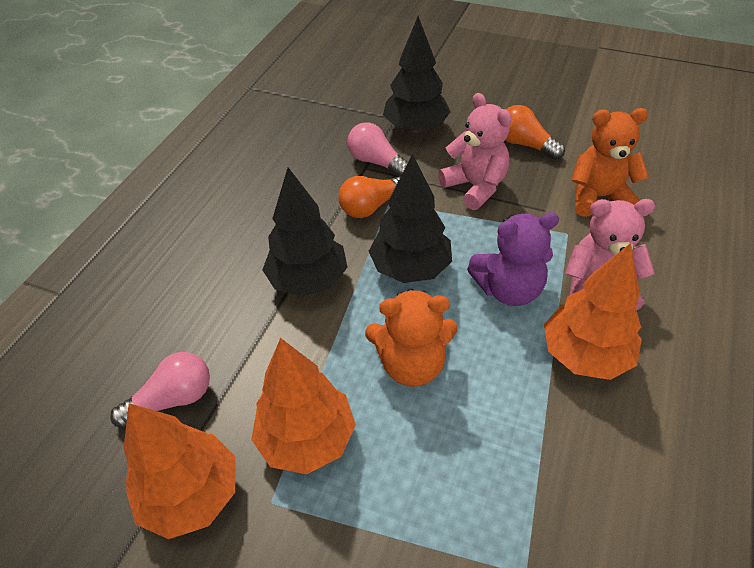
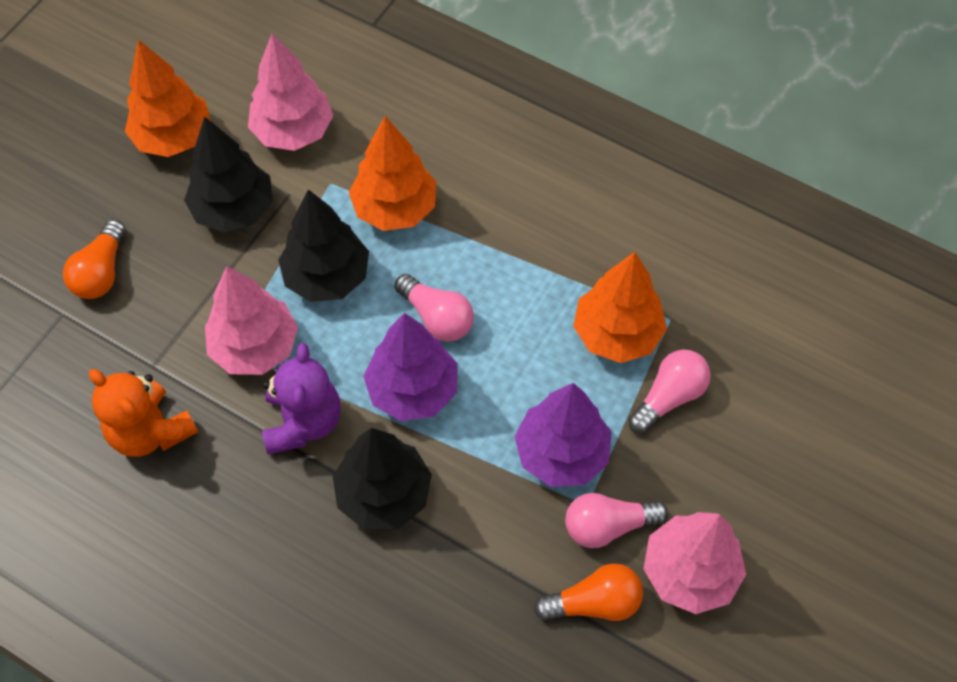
orange teddy bear: [365,289,458,387] [571,108,649,217] = 2 -> [89,369,198,457] = 1
pink light bulb: [110,352,210,429] [347,122,408,177] = 2 -> [394,274,474,342] [565,493,668,548] [628,349,711,434] = 3
pink teddy bear: [438,93,511,210] [565,199,655,310] = 2 -> none = 0
pink tree: none = 0 -> [205,266,298,375] [248,34,333,151] [644,512,746,614] = 3
purple tree: none = 0 -> [363,313,458,421] [514,383,612,487] = 2

